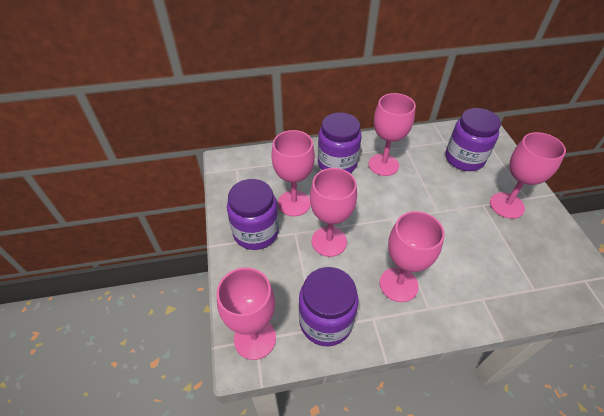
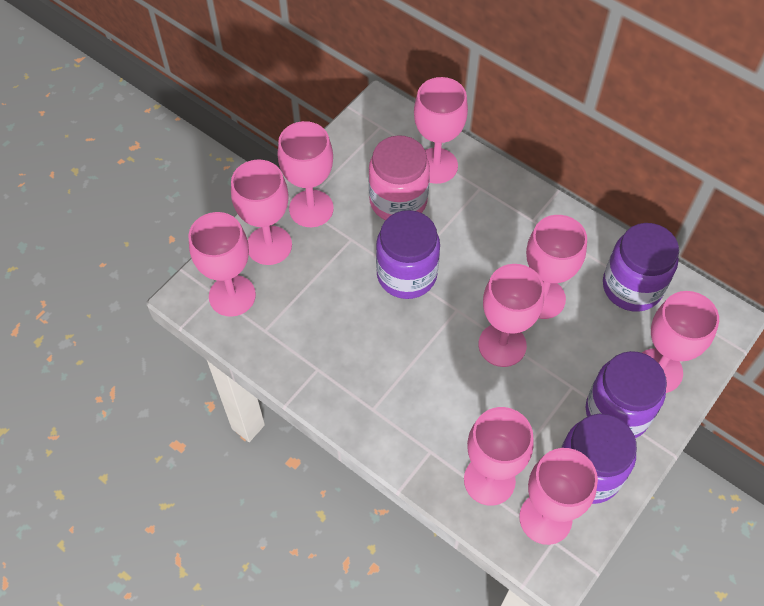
pink goblet: [217,267,276,360] [271,130,315,216] [310,168,357,257] [368,93,416,176] [380,211,445,302] [490,132,566,219] = 6 -> [188,212,256,317] [231,159,292,265] [278,121,334,227] [414,77,468,184] [464,407,534,505] [478,264,544,367] [519,448,598,545] [526,215,587,319] [642,291,719,393] = 9
pink jar: none = 0 -> [369,135,430,220] = 1

